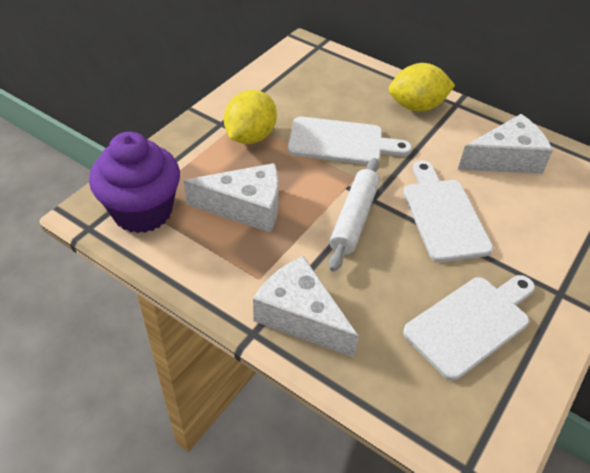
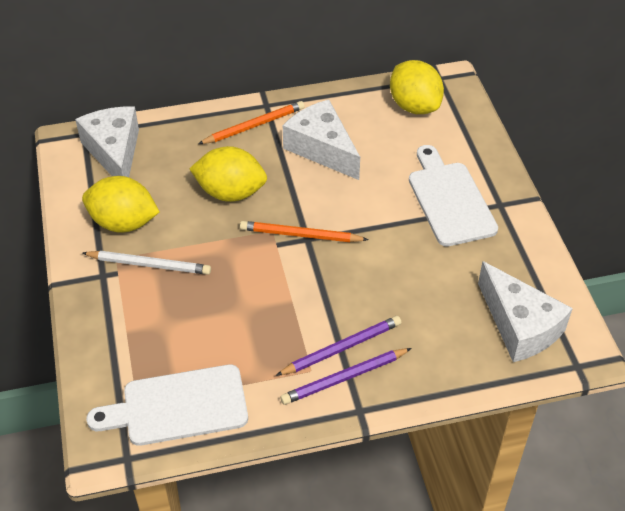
orange pencil: none = 0 -> [198,101,305,144] [240,221,369,242] = 2
purple cupcake: [89,132,180,233] = 1 -> none = 0
purple pencil: none = 0 -> [276,316,401,376] [280,348,412,405] = 2
white cutting board: [288,117,412,165] [403,160,493,262] [403,275,535,381] = 3 -> [86,364,248,446] [409,145,498,246] = 2
white pencil: none = 0 -> [82,251,211,275] = 1
white rolling pin: [329,158,380,271] = 1 -> none = 0
yellow lemon: [224,90,277,144] [389,63,455,112] = 2 -> [82,176,160,233] [189,146,267,202] [390,60,444,114] = 3

